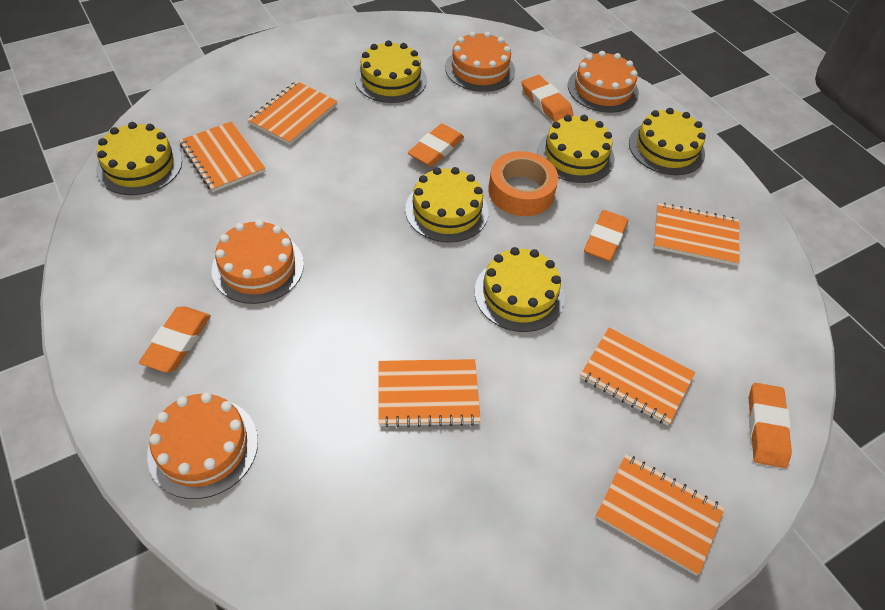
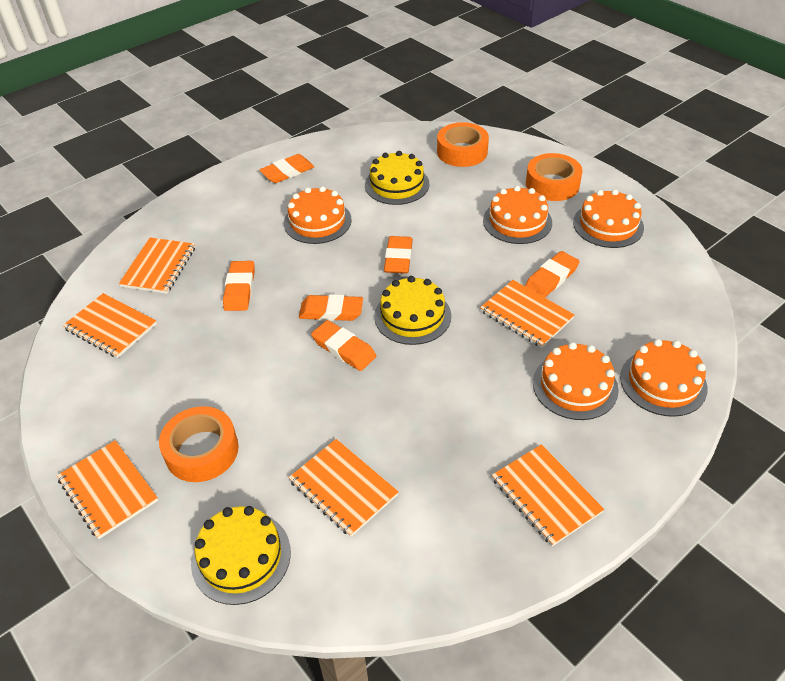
orange cake: [147,392,258,499] [212,220,304,304] [445,31,515,92] [568,51,639,113] = 4 -> [284,186,352,244] [483,186,552,244] [533,342,619,420] [573,189,644,248] [620,339,708,417] = 5
orange eraser: [139,307,211,373] [408,124,464,167] [522,75,573,122] [584,210,628,262] [749,383,792,468] = 5 -> [223,261,255,311] [259,154,314,183] [299,294,363,321] [311,320,376,371] [384,236,413,274] [525,251,580,297] = 6
orange tape: [488,151,558,216] = 1 -> [159,406,239,482] [437,122,489,167] [526,153,583,201] = 3
yellow cake: [96,122,182,195] [355,40,427,103] [405,167,489,243] [474,247,565,332] [537,115,615,183] [629,108,706,175] = 6 -> [191,506,291,605] [365,151,429,205] [374,276,451,345] = 3

